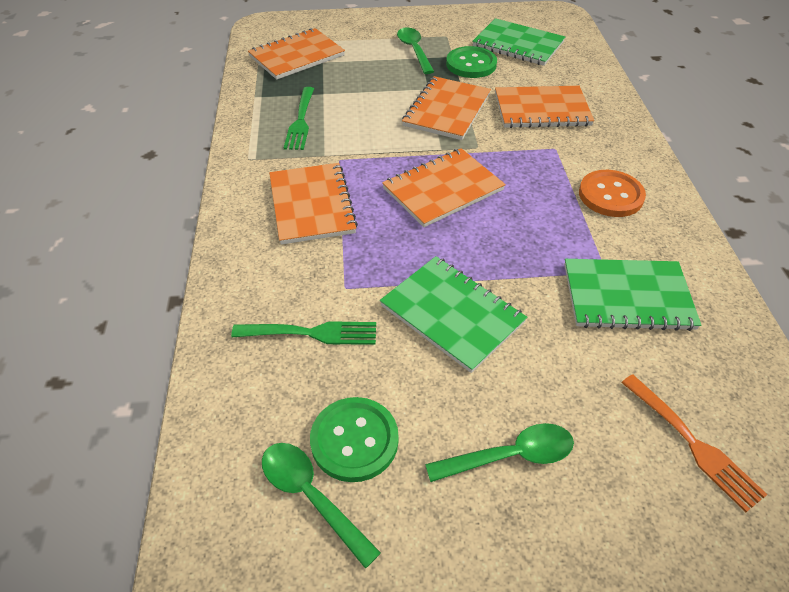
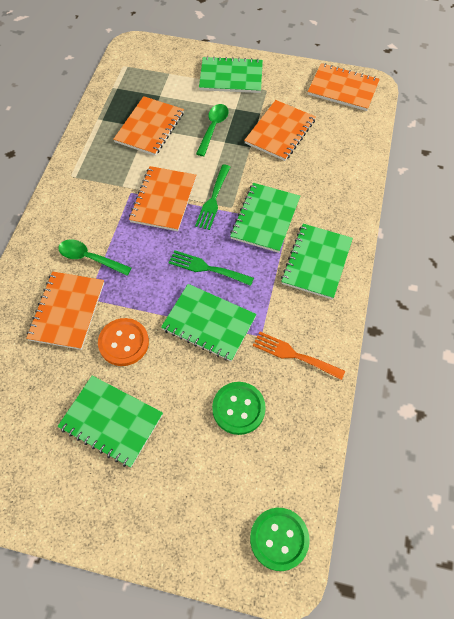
green notebook: [380,256,527,373] [472,18,565,66] [564,259,701,331] = 3 -> [57,376,163,467] [161,284,257,361] [199,56,263,93] [230,183,300,253] [281,224,353,300] = 5
green spoon: [262,443,381,569] [397,28,434,74] [425,423,574,482] = 3 -> [58,239,132,276] [196,104,229,156] = 2

